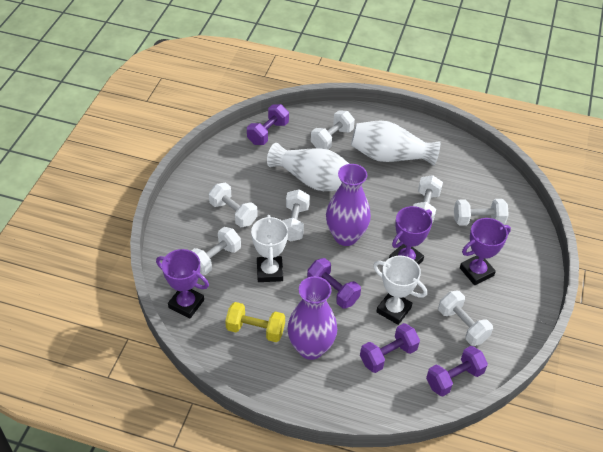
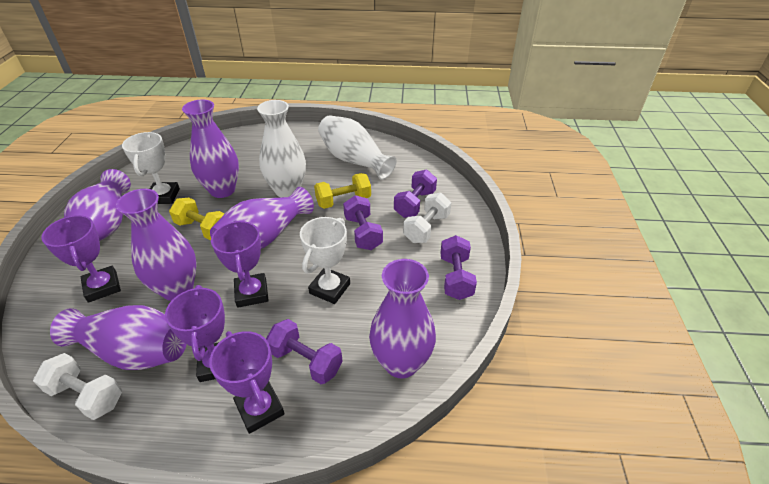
purple trophy: [156,249,209,318] [389,206,432,265] [460,218,511,285] = 3 -> [41,215,121,303] [165,285,225,382] [209,331,285,434] [211,220,269,308] = 4
purple vase: [287,276,337,360] [326,164,371,246] = 2 -> [50,305,187,370] [64,169,131,241] [116,189,197,301] [182,99,239,198] [210,187,314,249] [369,259,436,378] = 6
white dumbbell: [191,227,241,275] [209,182,258,227] [282,189,310,242] [311,110,355,149] [413,175,443,223] [438,291,493,346] [454,199,509,226] = 7 -> [33,353,122,420] [403,193,451,243] = 2
yellow dumbbell: [225,302,285,342] = 1 -> [169,198,225,240] [314,173,371,209] = 2

